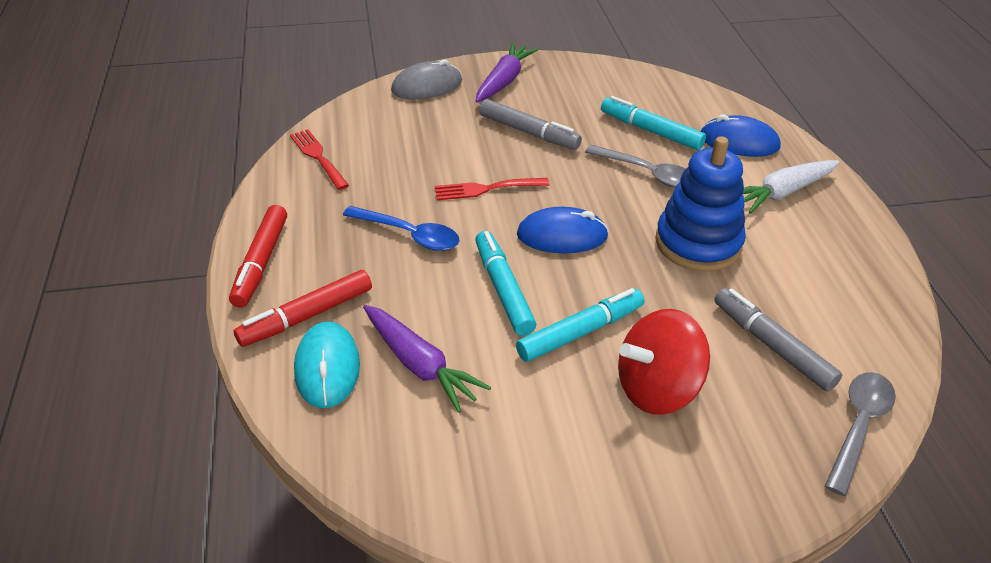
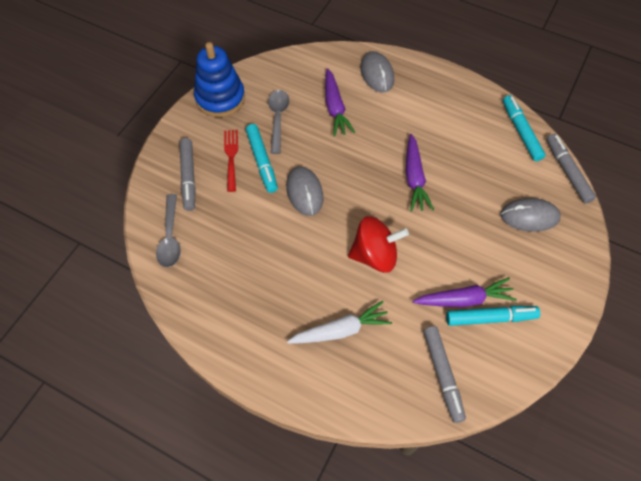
blue mouse: [517,207,609,253] [700,115,781,157] = 2 -> none = 0
blue spoon: [343,206,460,251] = 1 -> none = 0
grey marker: [479,99,582,150] [714,288,842,391] = 2 -> [179,138,196,211] [423,326,466,423] [546,134,596,204] = 3
grey mouse: [391,59,462,99] = 1 -> [286,166,323,216] [360,51,394,92] [501,198,561,232] = 3
purple carrot: [363,305,491,413] [476,43,538,103] = 2 -> [325,68,355,137] [406,134,434,212] [413,277,517,307] = 3
red fork: [290,129,349,190] [435,178,550,200] = 2 -> [224,130,238,192] = 1
red marker: [229,205,287,308] [234,270,372,347] = 2 -> none = 0
turquoise mouse: [294,321,360,408] = 1 -> none = 0

